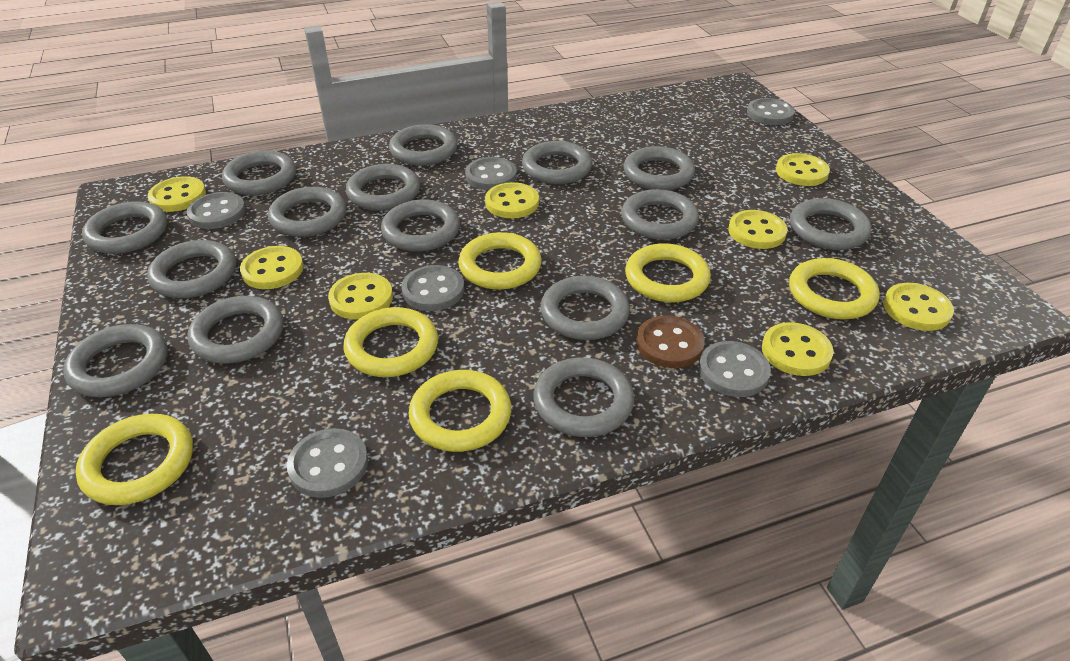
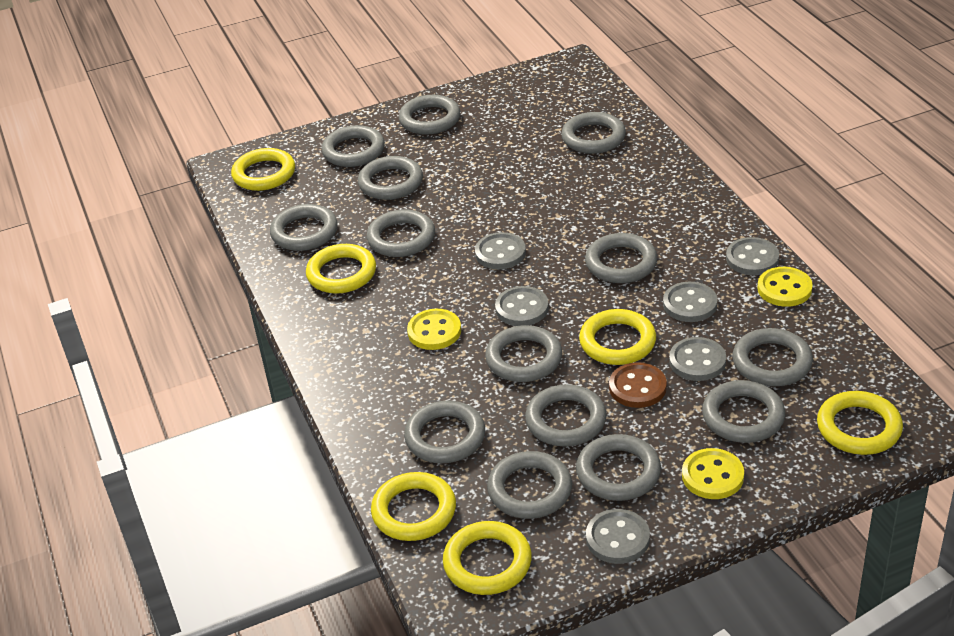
grey ring: [63,324,168,397] [82,201,167,254] [147,240,236,298] [187,296,283,363] [222,150,296,195] [268,187,347,237] [346,164,420,211] [381,199,460,252] [389,124,457,166] [522,141,592,184] [533,357,634,437] [540,276,630,340] [621,189,699,240] [624,146,695,190] [790,198,871,250] = 15 -> [270,204,338,251] [322,125,385,167] [358,156,423,200] [366,209,435,257] [399,95,460,135] [404,401,485,463] [485,325,562,382] [487,451,572,519] [525,384,607,446] [561,112,626,154] [576,434,661,501] [585,233,657,283] [702,380,785,443] [733,328,813,386] = 14
yellow button: [148,176,206,212] [240,246,304,289] [328,273,393,320] [485,182,539,218] [728,210,787,249] [762,322,833,376] [776,153,830,186] [883,283,954,331] = 8 -> [407,309,461,350] [682,448,744,499] [757,267,813,307] = 3

